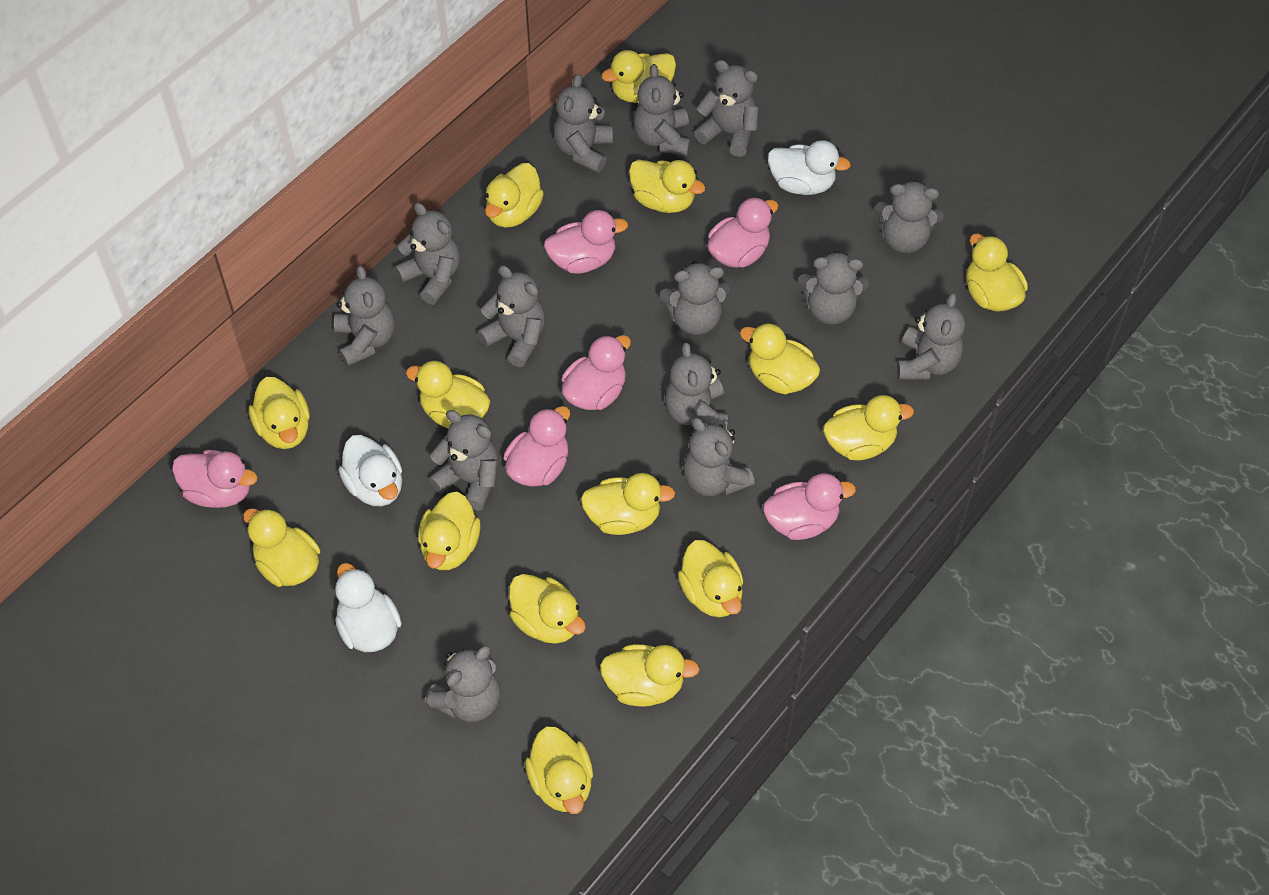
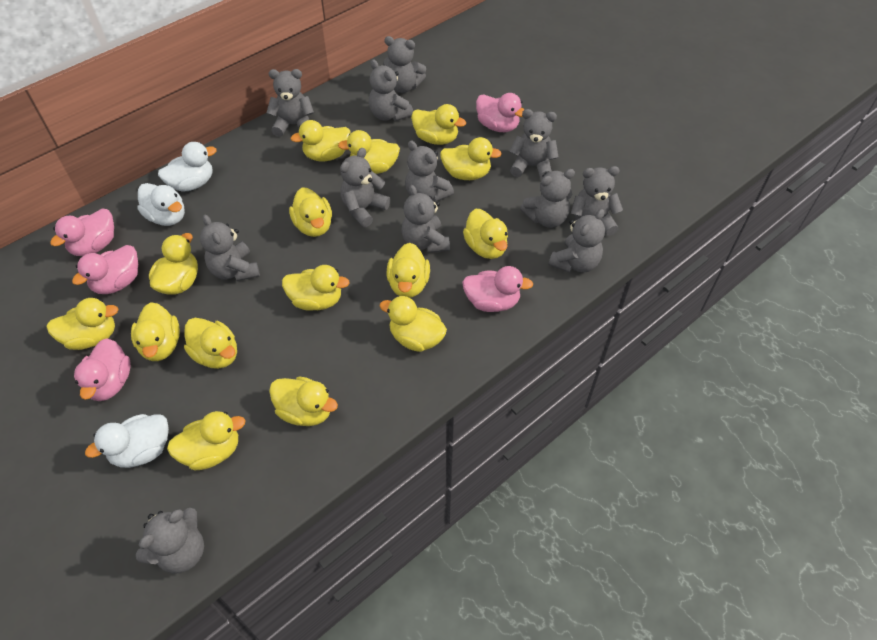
grey teddy bear: [334,265,395,366] [395,203,460,305] [425,646,501,722] [429,410,499,511] [478,265,545,367] [553,74,613,173] [633,64,691,156] [660,261,730,335] [665,342,729,430] [683,418,755,497] [694,60,759,157] [798,251,869,325] [874,180,944,253] [897,293,965,380] = 14 -> [136,508,204,574] [200,215,260,281] [267,69,314,137] [340,148,391,227] [369,60,413,121] [383,36,426,93] [401,185,450,253] [405,140,454,202] [509,109,559,180] [520,169,575,228] [548,209,605,273] [571,166,623,236] = 12
pink duck: [172,450,258,508] [503,406,570,487] [544,210,628,274] [561,335,631,410] [707,197,779,268] [763,473,856,540] = 6 -> [50,209,114,256] [72,245,138,294] [74,338,131,401] [462,266,533,312] [476,93,525,132] = 5

